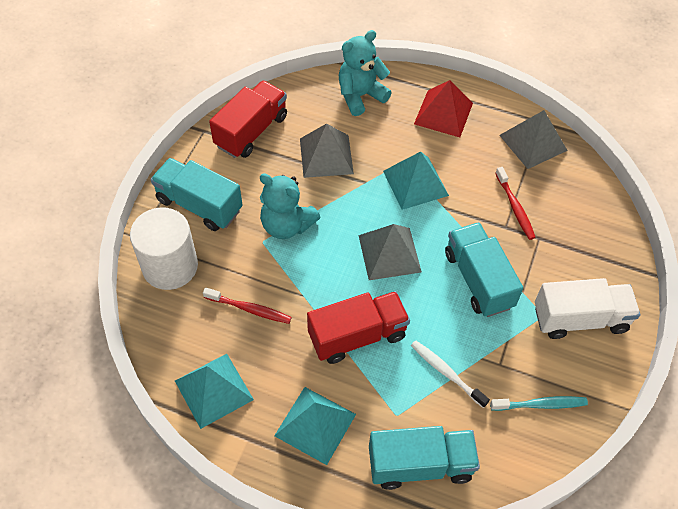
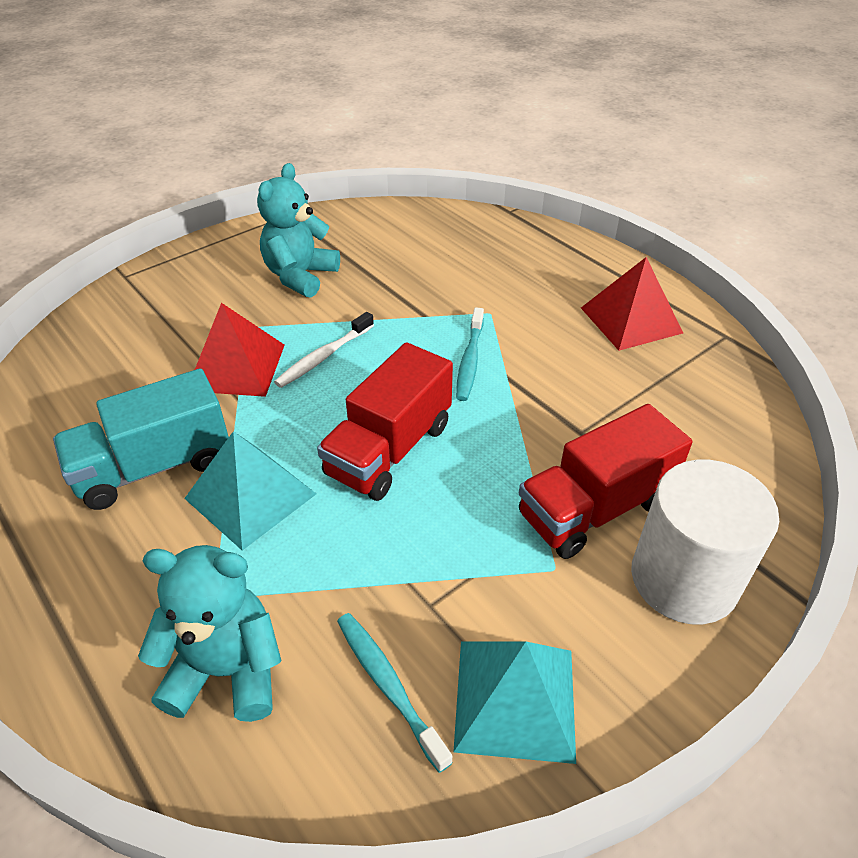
grey pyramid: [300,123,354,178] [358,224,422,280] [499,110,568,169] = 3 -> none = 0
red pyramid: [414,80,473,137] = 1 -> [195,303,285,397] [581,257,683,351] = 2
red toothbrush: [203,287,292,324] [495,167,536,240] = 2 -> none = 0
turquoise pyramid: [175,354,254,429] [274,387,356,465] [383,151,449,210] = 3 -> [184,431,316,551] [453,641,576,764] = 2
turquoise toothbrush: [490,396,588,411] = 1 -> [337,613,453,773] [456,308,484,401] = 2
turquoise truck: [150,158,242,231] [369,426,480,490] [445,222,523,317] = 3 -> [53,369,229,510] = 1
white truck: [535,278,640,339] = 1 -> none = 0

